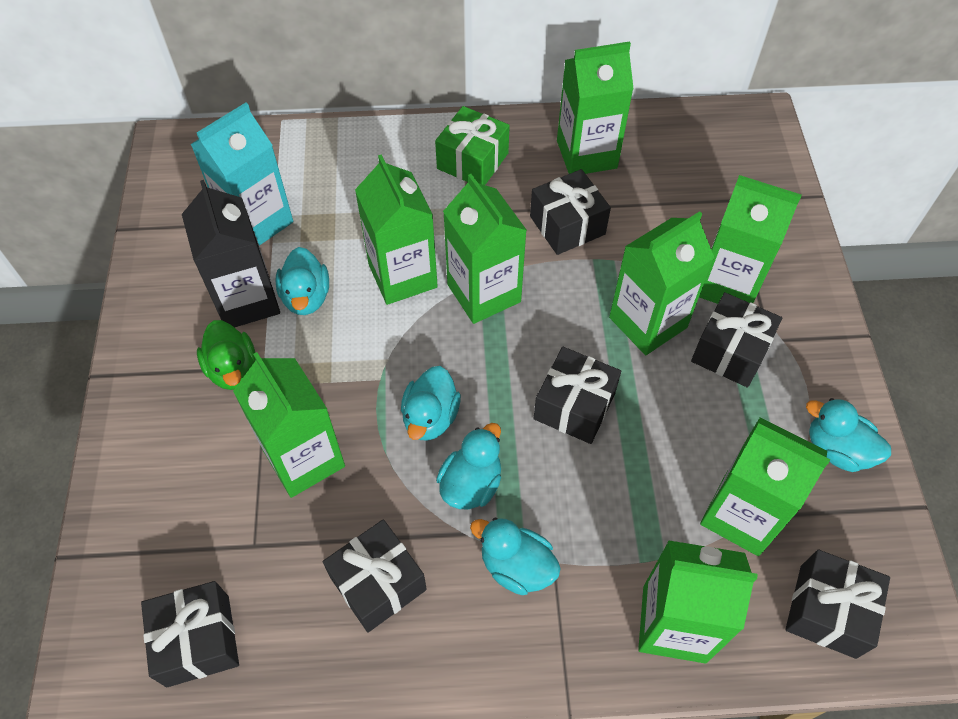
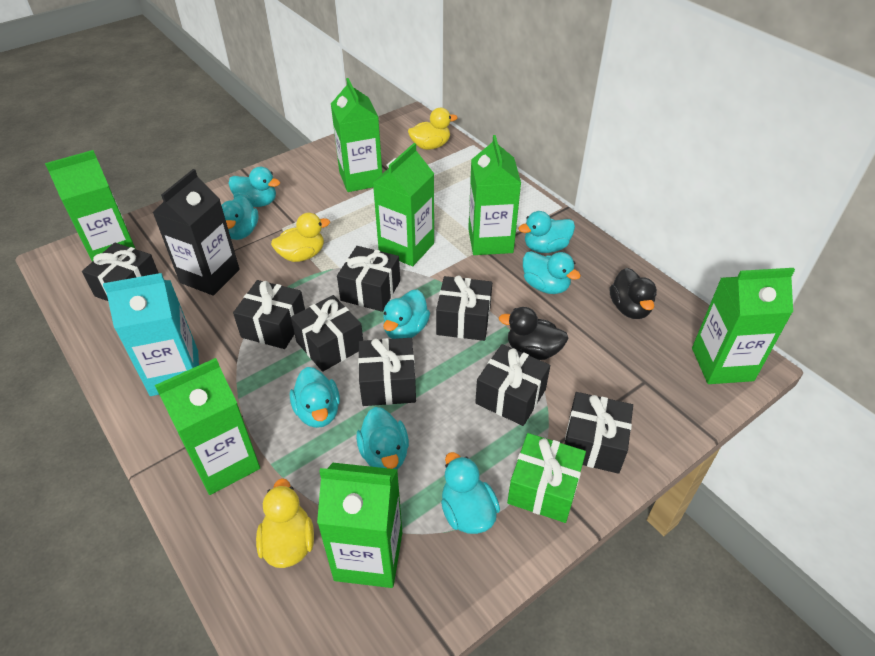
black duck: none = 0 -> [499,307,569,360] [610,268,657,319] = 2
black gift: [141,581,239,687] [322,519,427,633] [530,169,611,255] [533,347,621,444] [691,292,782,387] [785,549,890,659] = 6 -> [82,243,158,301] [233,280,305,349] [291,295,363,372] [337,246,400,312] [358,338,416,406] [436,275,492,341] [475,344,550,426] [565,392,633,474] = 8
green carton: [233,352,345,498] [355,154,438,305] [443,174,527,324] [557,41,634,174] [609,211,714,355] [638,540,757,664] [699,175,802,304] [700,417,830,556] = 8 -> [45,150,135,262] [155,358,260,495] [317,463,402,588] [331,78,382,192] [373,143,434,266] [468,135,521,255] [692,268,795,384] = 7
green duck: [197,320,256,390] = 1 -> none = 0
turquoise duck: [276,247,329,315] [401,366,461,441] [436,423,501,510] [470,518,561,595] [806,398,891,472] = 5 -> [221,195,259,240] [228,167,280,207] [290,367,340,428] [356,407,409,469] [383,290,430,339] [441,452,500,534] [518,211,575,253] [523,251,581,294] = 8
yellow duck: none = 0 -> [256,478,314,568] [271,213,330,262] [408,108,457,150] = 3

